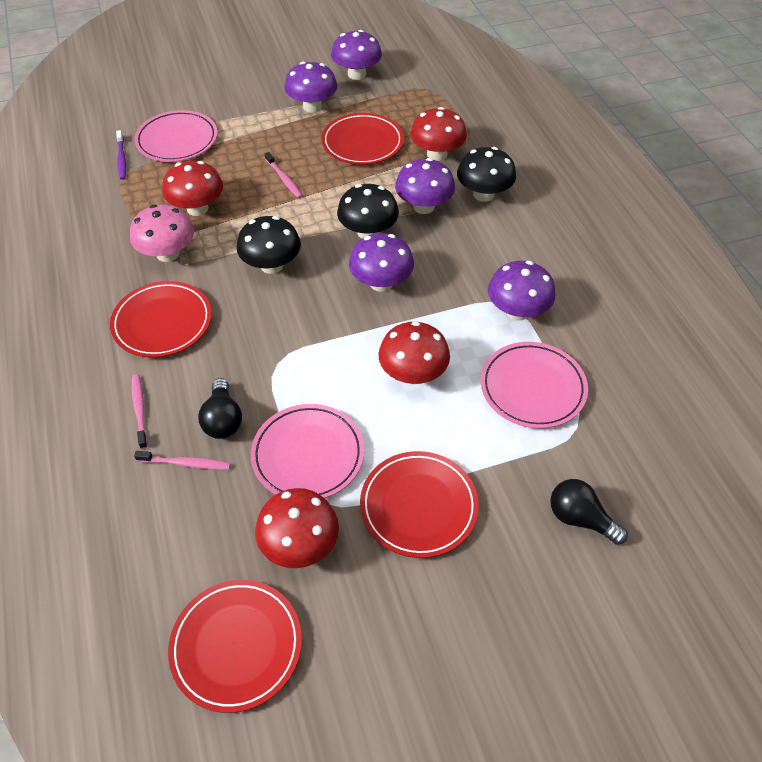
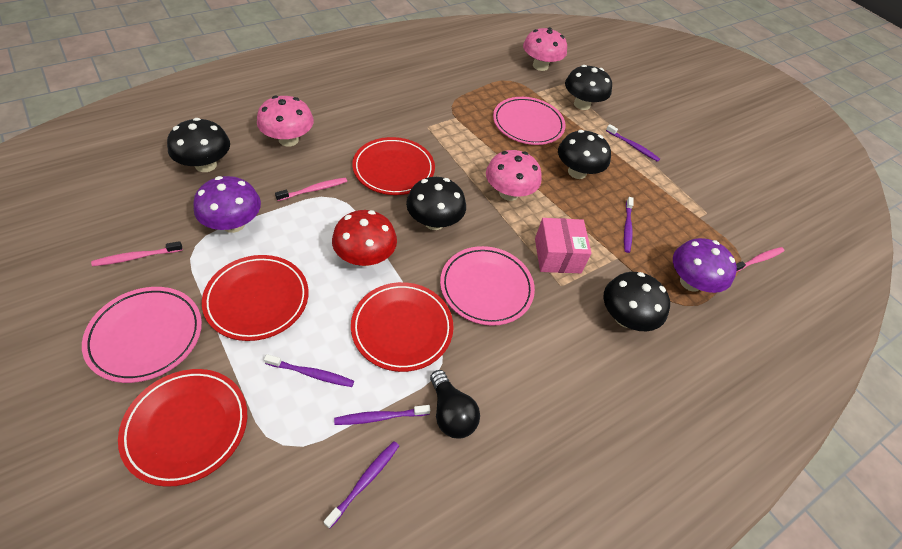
black light bulb: [198,378,242,439] [550,479,628,545] = 2 -> [430,370,480,438] = 1
black mushroom: [237,216,301,274] [337,184,399,239] [457,147,516,202] = 3 -> [167,118,230,172] [406,177,466,230] [558,130,611,179] [565,65,612,110] [604,272,670,331] = 5
pink box: none = 0 -> [535,218,592,273] = 1
pink mushroom: [130,205,194,262] = 1 -> [257,95,314,147] [486,150,541,201] [523,27,567,71] = 3
purple mushroom: [284,62,338,112] [331,30,382,80] [349,233,414,292] [395,158,455,214] [488,261,556,321] = 5 -> [193,176,261,233] [673,238,737,293] = 2
purple toothbrush: [116,130,126,180] = 1 -> [264,354,354,387] [323,441,399,528] [334,405,430,425] [606,124,660,162] [624,197,634,253] = 5
red mushroom: [162,161,223,216] [255,488,339,568] [378,321,450,384] [410,107,467,161] = 4 -> [332,210,397,266] = 1

